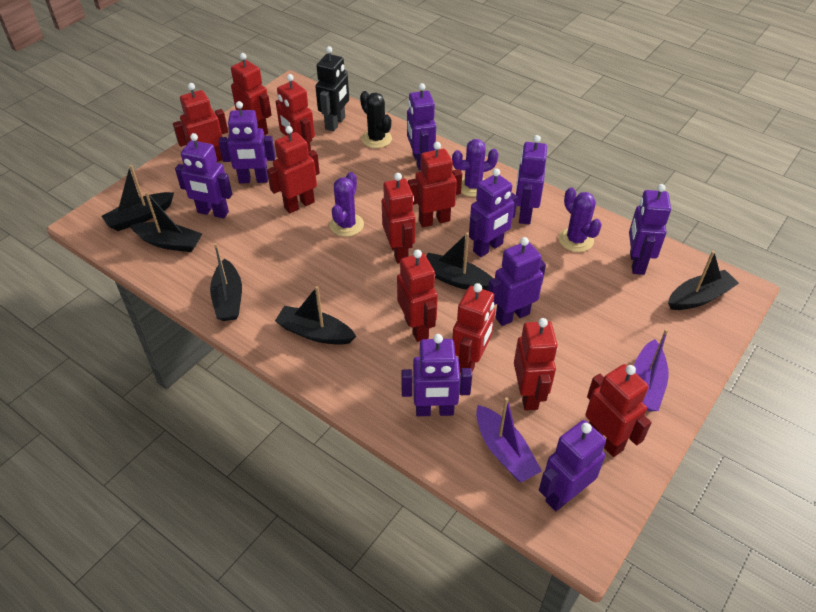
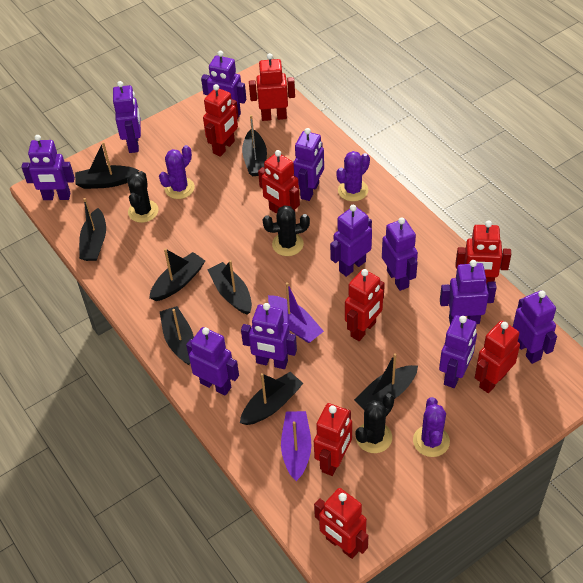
black boat: [101,165,174,231] [130,192,202,252] [210,243,242,321] [275,286,356,345] [426,232,493,291] [668,251,739,310] = 6 -> [75,142,139,189] [79,198,106,261] [149,248,205,301] [160,306,194,365] [208,260,252,315] [240,372,303,425] [242,115,267,176] [354,353,418,411] = 8
black cactus: [360,91,392,148] = 1 -> [127,171,159,223] [263,205,310,256] [355,393,394,453] = 3
black robot: [315,46,349,132] = 1 -> none = 0
purple robot: [175,133,232,219] [219,101,275,183] [401,334,472,416] [407,83,436,170] [469,168,518,257] [488,237,546,326] [516,135,547,224] [539,420,606,511] [629,184,671,275] = 9 -> [21,135,75,200] [113,81,141,153] [186,327,239,396] [201,51,246,116] [241,303,297,369] [293,128,324,201] [330,205,372,277] [382,217,418,291] [439,315,477,388] [440,260,497,324] [513,290,557,364] = 11
red robot: [173,83,228,162] [231,53,272,136] [267,126,320,213] [276,74,315,152] [382,173,416,263] [397,249,438,342] [408,142,462,227] [452,283,495,373] [514,318,558,411] [585,364,652,457] = 10 -> [203,84,239,157] [249,53,295,121] [258,150,300,213] [314,403,352,476] [314,488,369,559] [345,269,385,341] [456,220,511,283] [475,321,520,393] = 8

